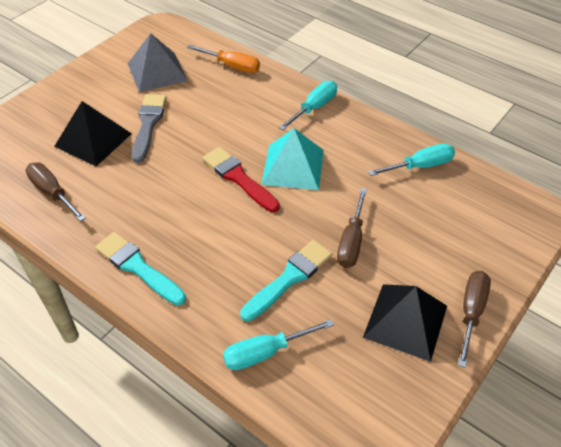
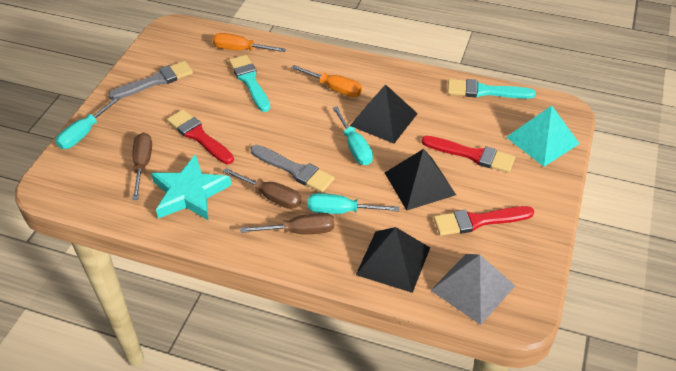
black pyramid: [54,101,132,166] [363,284,447,362] = 2 -> [350,84,418,144] [356,227,430,293] [385,149,456,211] = 3
grey brush: [132,94,166,163] = 1 -> [108,61,193,100] [251,145,334,193] = 2
orange screwdriver: [187,45,260,73] = 1 -> [213,33,286,52] [291,65,362,97] = 2
red brush: [203,147,280,212] = 1 -> [167,110,234,164] [422,136,515,173] [434,206,534,236] = 3
turquoise star: none = 0 -> [151,154,231,221] = 1

